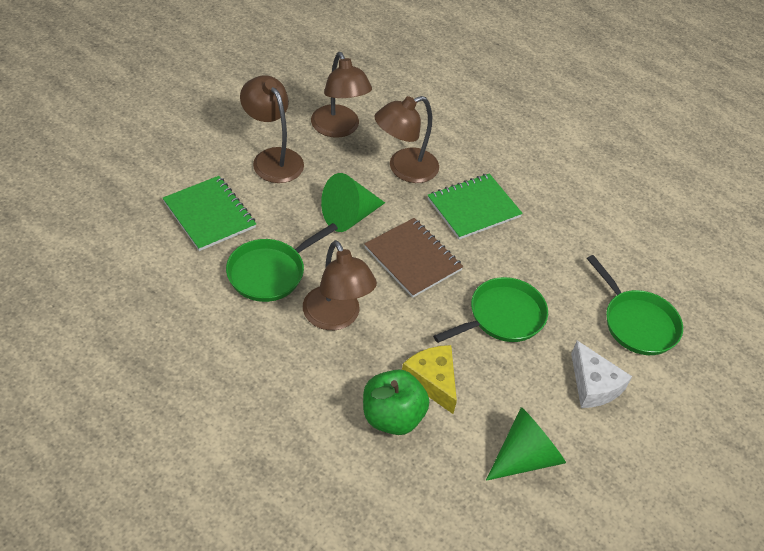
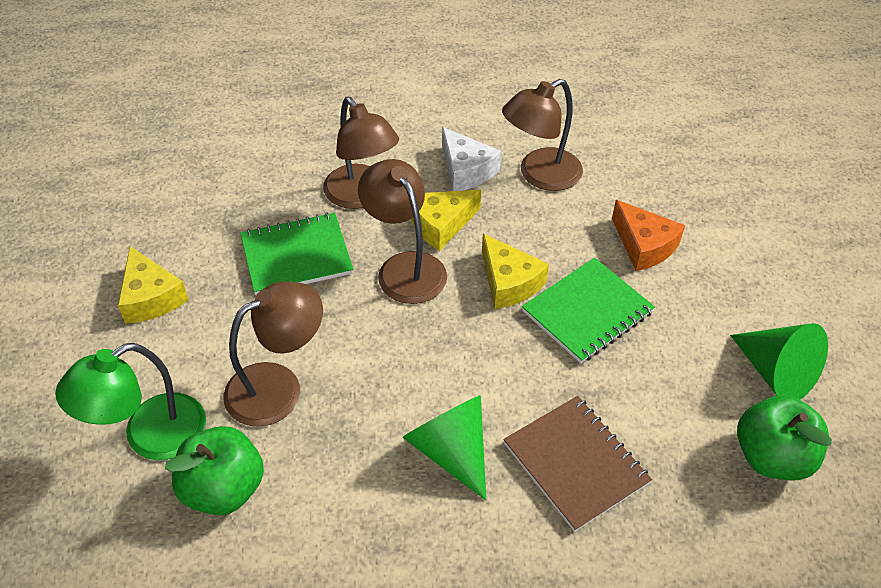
green apple: [363,369,429,435] = 1 -> [165,426,264,515] [737,395,832,480] = 2
green lamp: none = 0 -> [55,343,206,460] = 1
green pan: [226,223,338,302] [433,277,548,343] [587,255,683,355] = 3 -> none = 0
orange cheese: none = 0 -> [612,200,685,271] = 1
yellow cheese: [402,345,457,414] = 1 -> [118,246,189,324] [411,190,481,251] [482,234,549,309] = 3

